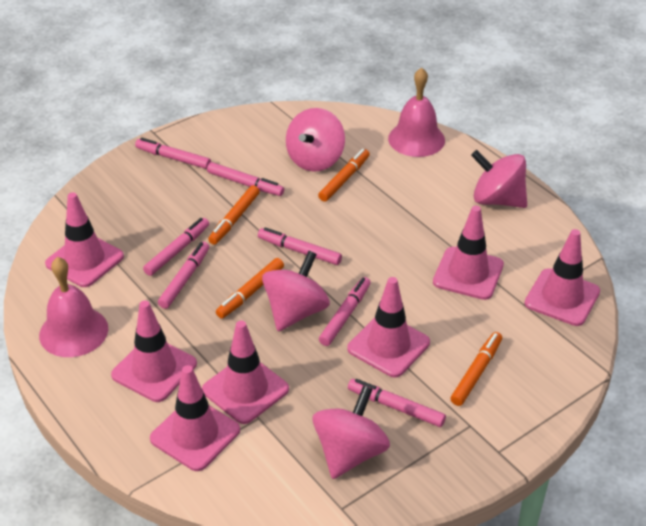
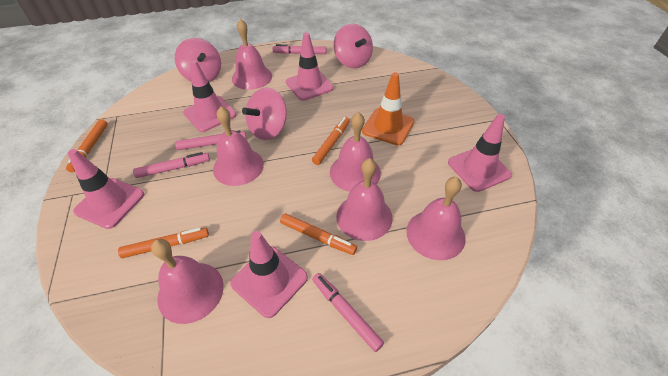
orange traffic cone: none = 0 -> [362,72,414,145] = 1
pink bell: [39,257,108,357] [388,67,445,157] = 2 -> [151,239,224,324] [213,106,264,186] [232,19,272,90] [330,112,381,192] [336,158,393,241] [406,177,466,260] = 6
pink marker: [135,138,211,169] [143,218,209,276] [158,242,209,309] [207,162,284,196] [258,227,342,265] [319,277,371,346] [348,379,446,427] = 7 -> [133,152,210,178] [175,130,246,150] [273,44,326,54] [312,273,384,352] = 4
pink spinning top: [262,251,330,331] [286,108,345,172] [313,386,390,479] [471,150,527,208] = 4 -> [175,38,221,82] [242,88,287,140] [334,24,373,69] = 3
pink traffic cone: [45,192,124,287] [111,301,197,402] [150,365,240,471] [202,321,289,424] [347,277,430,377] [433,206,504,300] [525,229,600,326] = 7 -> [68,149,144,229] [183,60,237,132] [230,231,308,318] [286,33,334,101] [448,114,512,192] = 5

